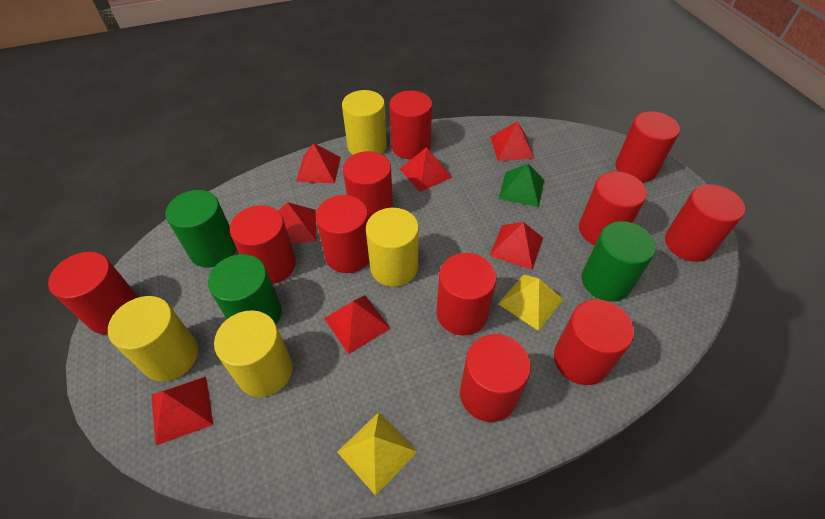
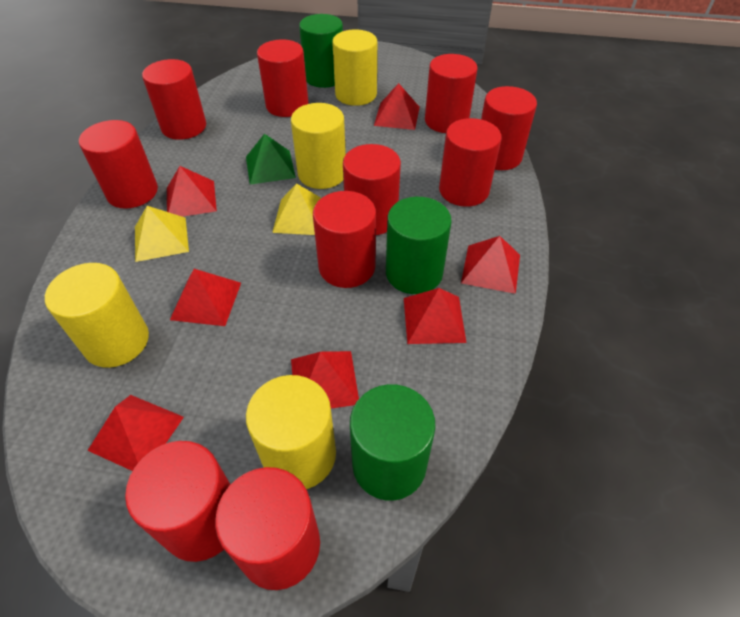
red cylinder: [48,252,139,334] [230,205,296,284] [316,195,369,273] [343,151,393,218] [390,91,432,159] [436,253,496,335] [460,334,531,422] [554,299,634,385] [579,171,647,245] [615,111,680,182] [665,184,745,262] = 11 -> [79,120,158,209] [125,441,231,562] [142,59,206,140] [215,467,320,590] [257,40,309,117] [313,191,376,288] [343,144,401,235] [425,54,478,133] [439,118,502,207] [481,86,537,170] = 10

